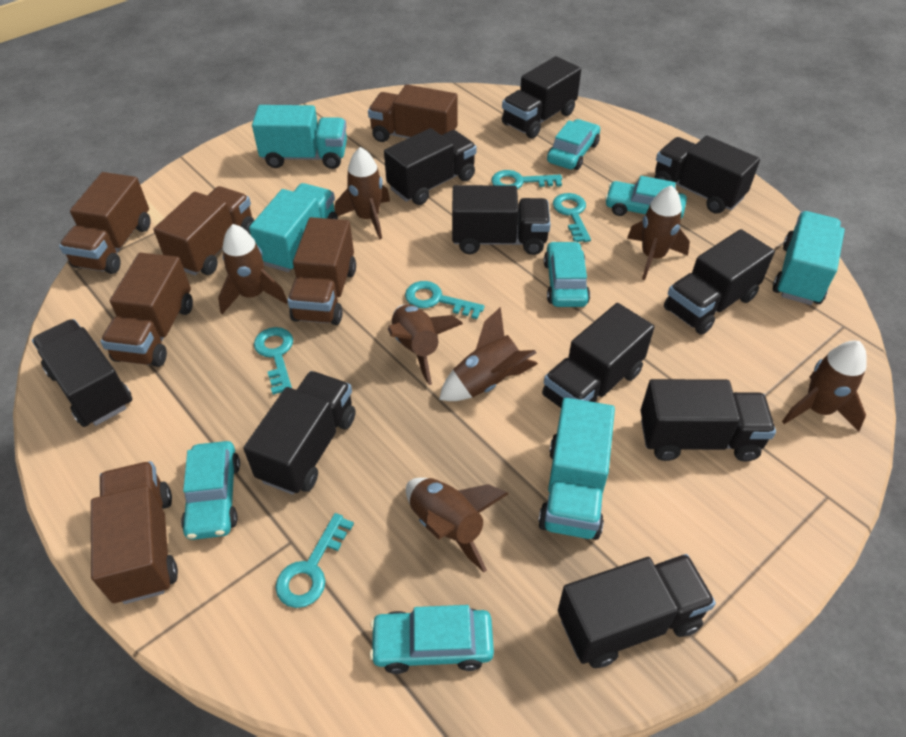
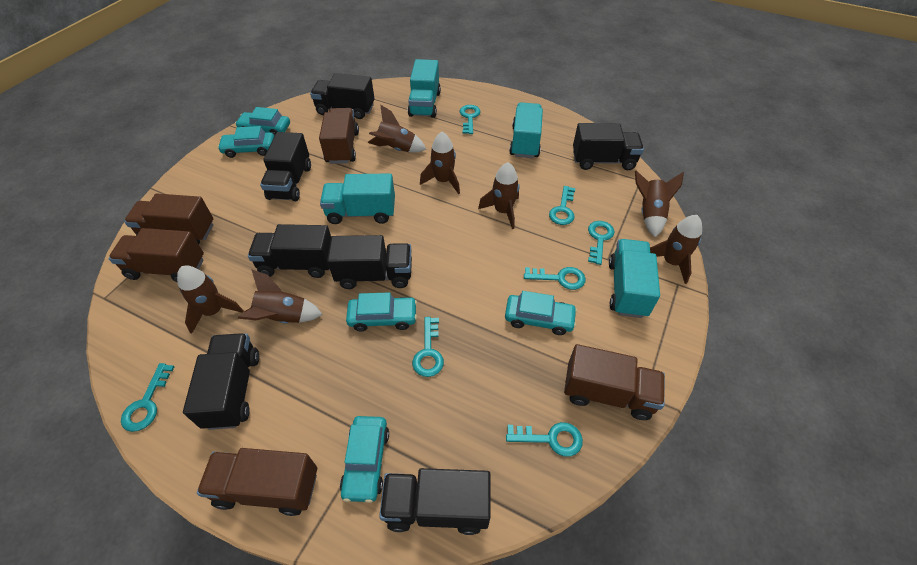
black truck: [32,319,132,427] [243,371,355,495] [384,128,477,205] [452,185,551,255] [502,56,581,138] [542,303,654,408] [558,554,716,668] [640,379,776,462] [654,136,760,214] [664,229,775,335] = 10 -> [183,333,259,430] [248,224,331,278] [260,132,311,201] [310,73,375,119] [327,235,412,289] [379,468,491,535] [573,123,644,170] = 7
brown truck: [59,172,150,274] [91,461,178,604] [100,253,193,367] [153,186,254,275] [287,217,356,325] [368,84,458,142] = 6 -> [109,228,204,283] [124,193,213,244] [197,448,317,516] [319,108,359,164] [564,344,665,420] = 5
turquoise key: [254,327,293,395] [275,513,354,608] [405,281,485,319] [492,170,562,189] [553,193,591,242] = 5 -> [121,363,174,432] [412,317,444,377] [460,105,480,134] [506,422,583,457] [524,267,586,290] [549,186,575,225] [588,221,614,265] = 7

